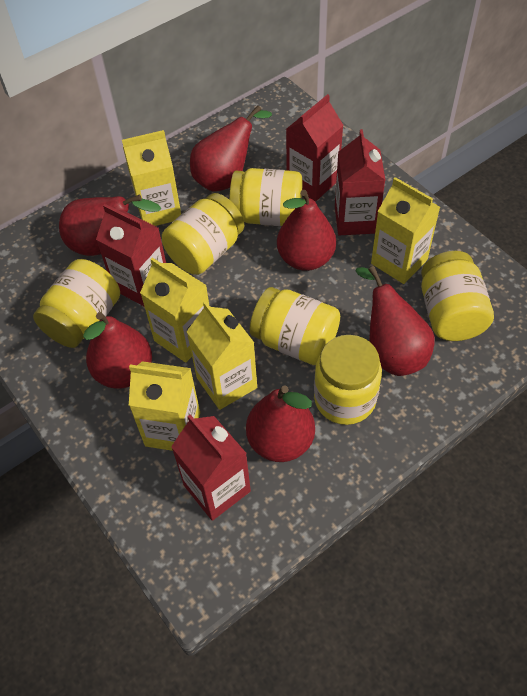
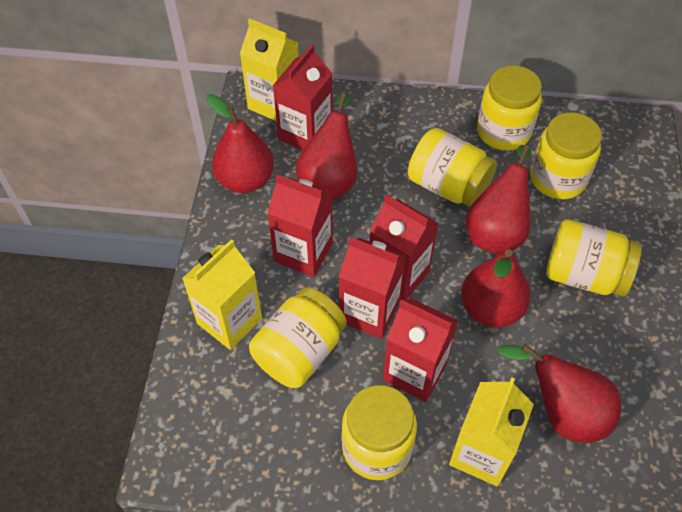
red carton: [96,204,166,306] [171,414,251,521] [286,94,343,201] [335,129,385,235] = 4 -> [267,175,333,277] [273,44,333,150] [338,237,406,339] [369,195,438,301] [383,298,458,402] = 5
red pear: [59,195,161,256] [83,312,152,389] [190,105,272,192] [246,385,315,462] [277,190,336,271] [355,266,435,376] = 6 -> [207,94,274,193] [295,93,357,200] [461,249,531,328] [466,145,532,255] [498,344,621,443] = 5
yellow carton: [122,130,181,226] [129,361,200,451] [140,258,209,363] [187,301,257,410] [371,177,440,284] = 5 -> [182,239,262,350] [240,18,299,121] [449,377,534,486] = 3

